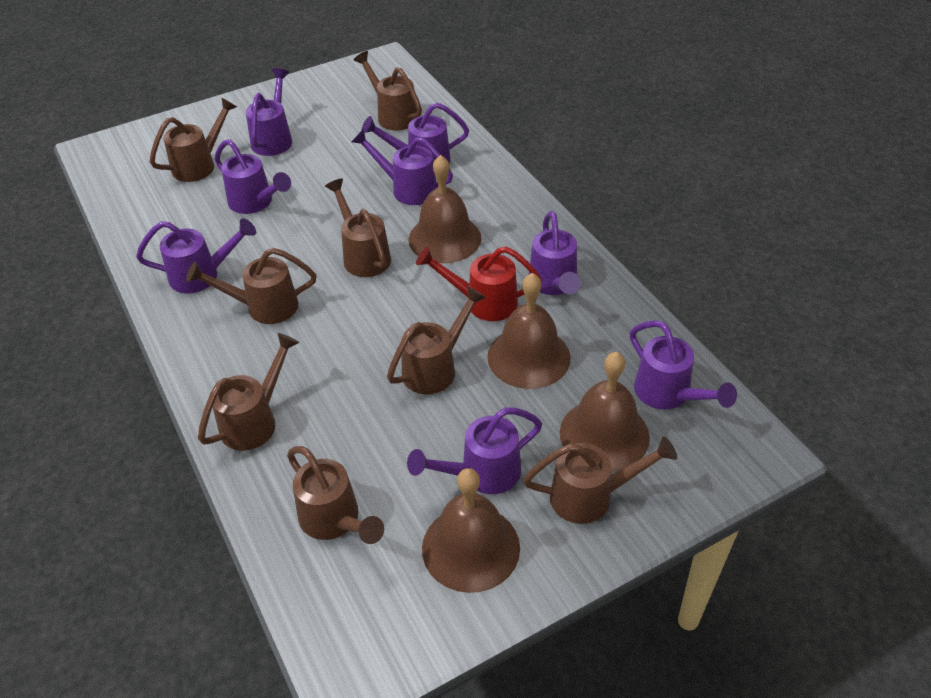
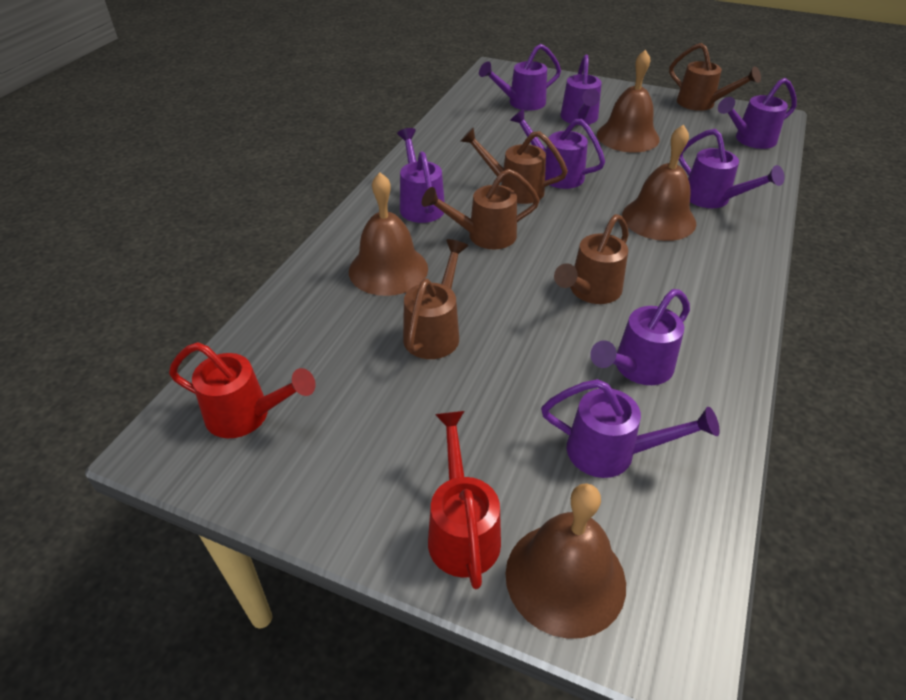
brown watering can: [150,97,237,182] [186,248,317,324] [198,333,299,451] [287,446,384,544] [325,178,391,277] [354,51,422,131] [387,286,487,394] [524,436,677,524] = 8 -> [403,239,468,359] [422,169,540,249] [461,127,568,204] [554,214,629,304] [669,43,761,111] = 5
red watering can: [416,247,542,321] = 1 -> [169,342,316,438] [428,411,501,589] = 2

